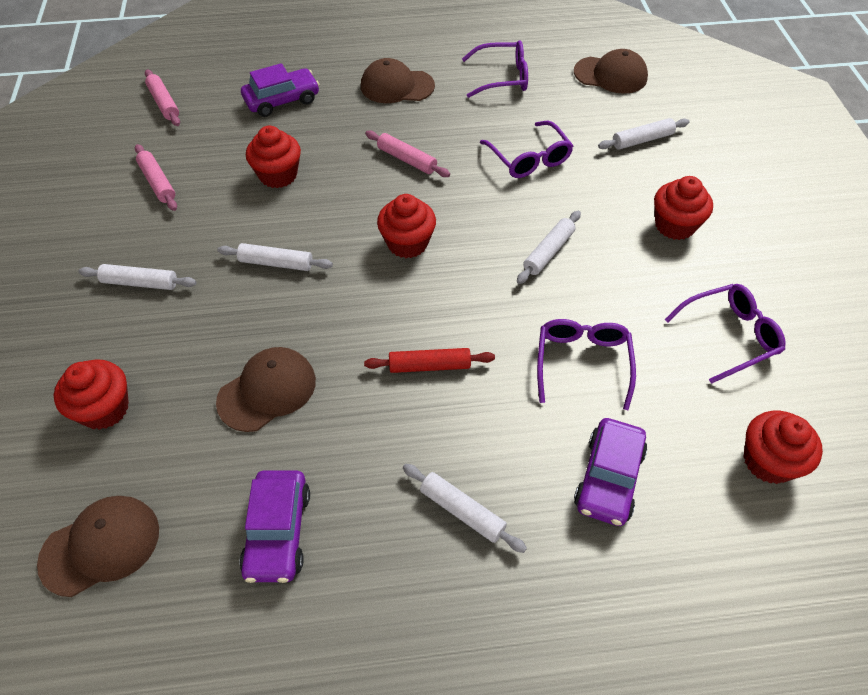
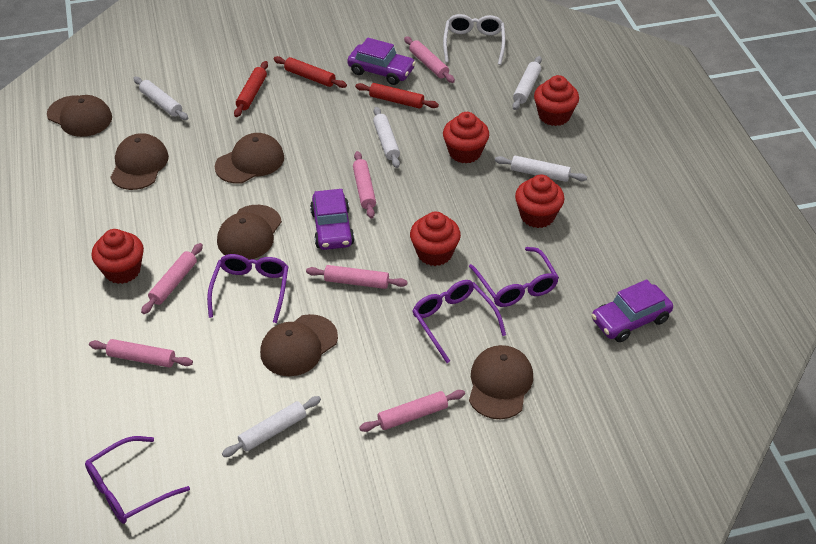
brown cap: [37,496,159,597] [216,347,316,432] [361,58,435,103] [574,49,648,94] = 4 -> [47,95,112,137] [110,133,169,190] [215,133,284,184] [217,205,282,260] [260,314,338,376] [469,345,533,419] = 6
pink rolling pin: [135,144,177,211] [145,69,180,126] [365,130,450,177] = 3 -> [89,339,193,368] [141,243,203,314] [306,265,408,289] [353,151,376,218] [359,390,465,432] [404,36,455,83] = 6
red rolling pin: [364,348,495,373] = 1 -> [234,61,268,117] [273,56,347,88] [355,83,439,109] = 3
white glasses: none = 0 -> [443,14,505,65] = 1

